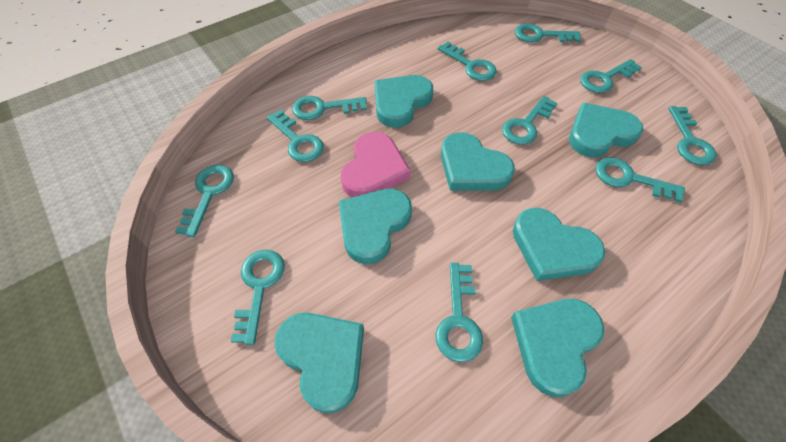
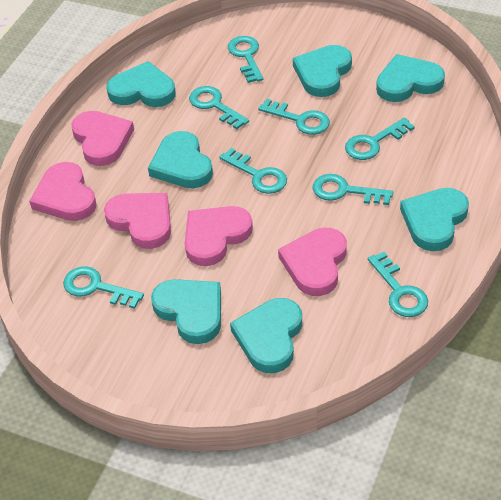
pink heart: [340,132,411,197] = 1 -> [29,162,97,221] [71,111,134,166] [104,193,171,249] [185,206,253,266] [278,228,347,296] = 5
turquoise key: [175,165,234,237] [231,250,285,345] [267,110,324,162] [292,96,367,120] [436,263,483,362] [438,42,497,81] [502,96,558,145] [515,24,581,42] [580,59,642,93] [596,157,685,203] [668,106,716,165] = 11 -> [63,266,144,309] [189,86,249,129] [219,148,287,194] [228,36,263,83] [258,99,330,135] [313,174,393,205] [345,117,415,160] [368,252,428,317] = 8

